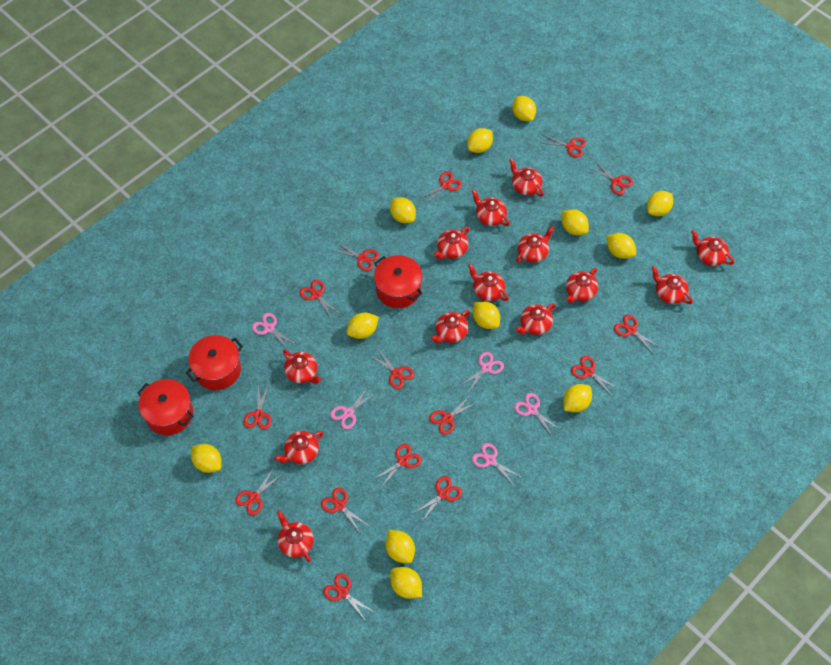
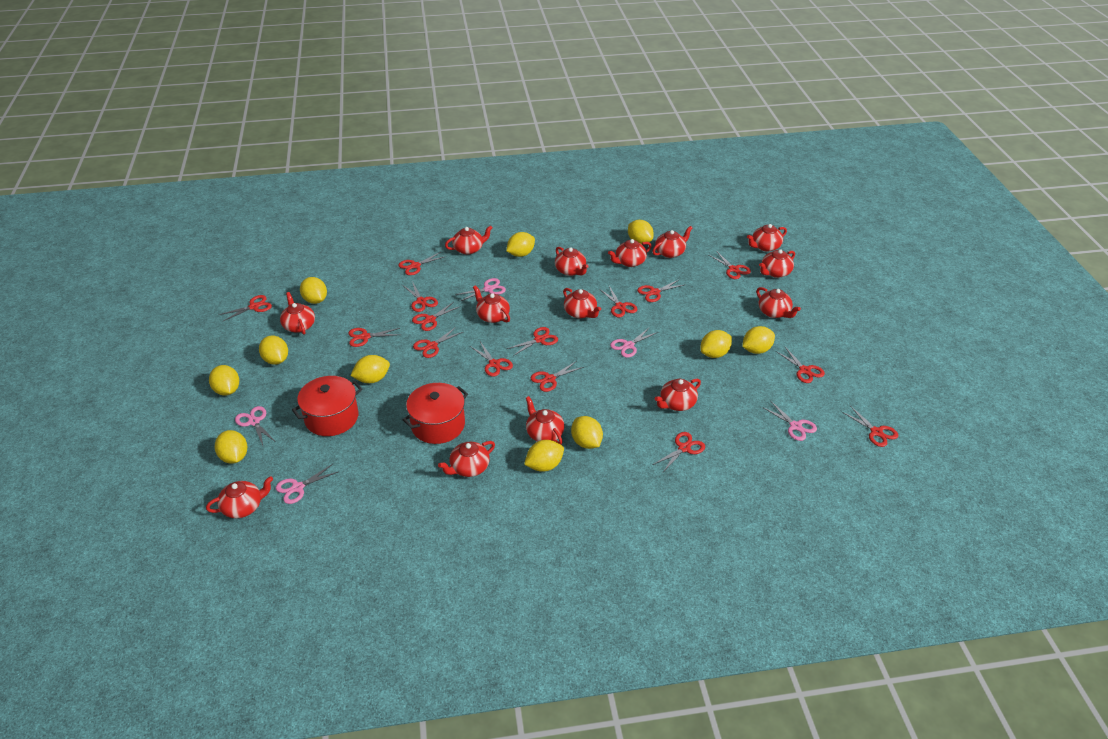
red pot: [137,379,193,435] [185,335,243,390] [374,255,423,308] = 3 -> [292,376,362,436] [403,383,468,444] = 2
red teapot: [274,431,324,464] [277,510,314,562] [283,350,321,384] [431,310,470,343] [434,227,469,259] [468,264,509,301] [471,190,510,226] [509,158,544,197] [516,226,554,262] [516,303,555,335] [566,268,598,303] [651,266,693,304] [691,230,734,266] = 13 -> [206,476,273,518] [280,292,315,335] [438,441,495,477] [445,225,493,255] [473,285,510,323] [526,396,564,445] [555,247,589,276] [563,288,601,318] [608,239,651,267] [652,226,692,258] [655,379,701,411] [747,224,787,252] [756,287,801,318] [759,249,795,278] = 14
yellow lemon: [191,444,222,473] [347,313,379,339] [385,530,415,564] [390,197,416,223] [390,567,422,599] [467,128,493,153] [473,301,500,329] [512,96,536,121] [562,209,589,235] [563,384,592,412] [606,233,636,259] [647,191,673,216] = 12 -> [209,365,239,395] [215,430,247,464] [259,336,288,365] [300,277,327,304] [350,355,390,383] [506,232,535,257] [524,440,564,472] [571,416,603,449] [628,220,654,244] [700,330,732,358] [742,326,775,354] = 11

